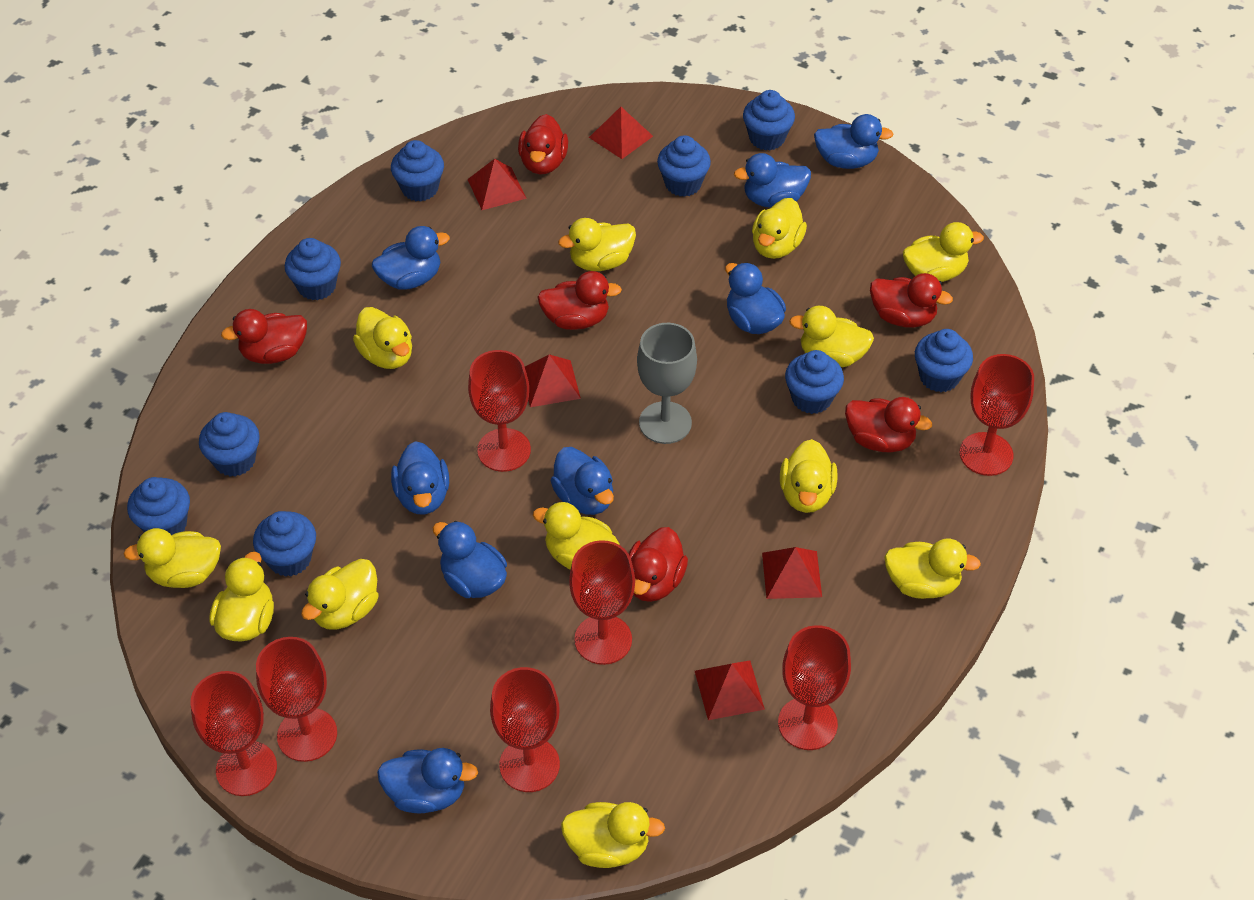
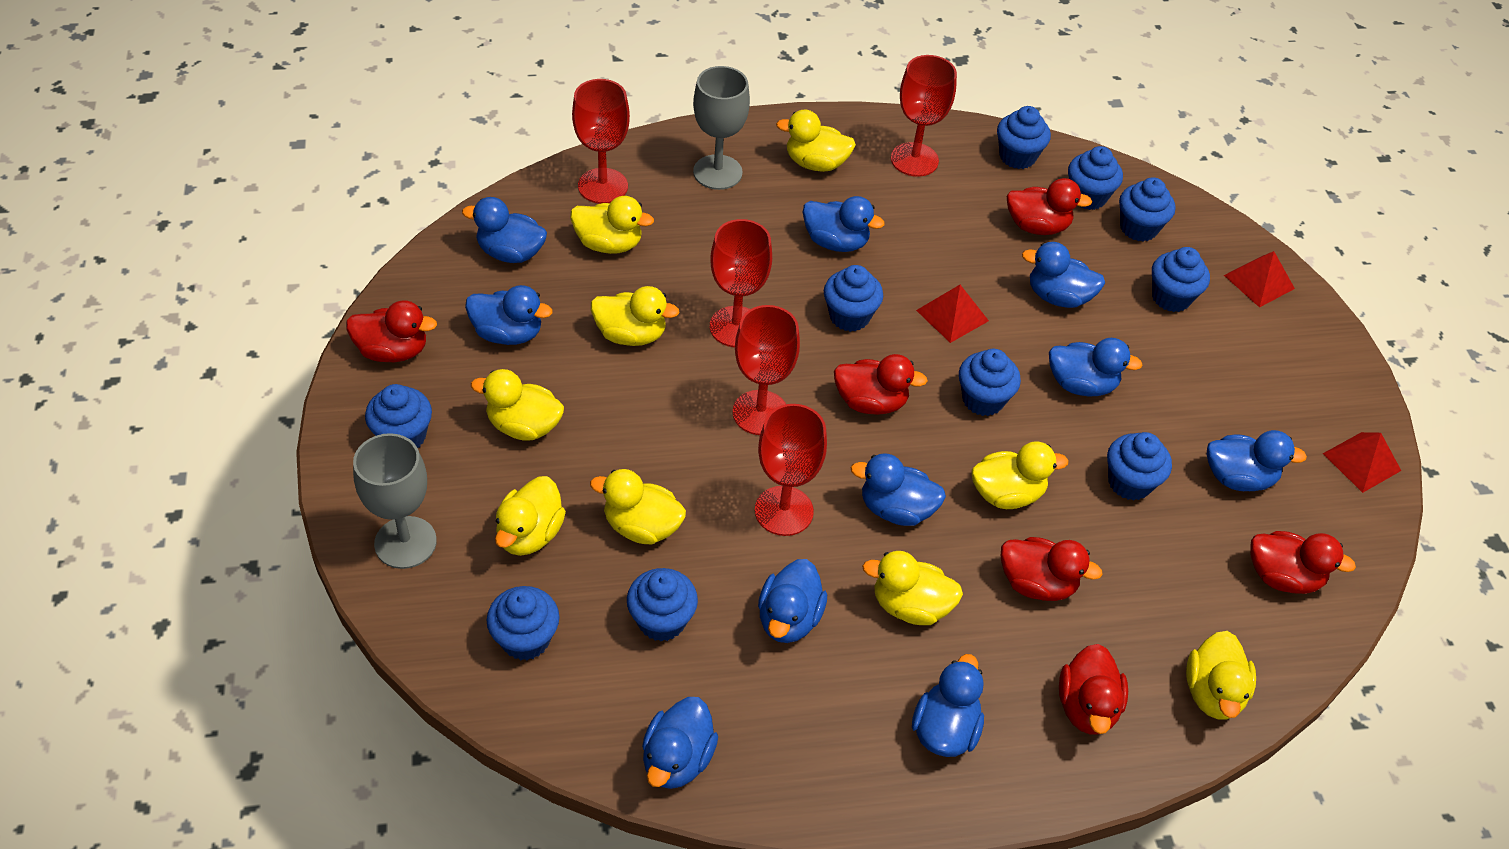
blue cupcake: [127,477,190,535] [199,412,260,477] [253,511,316,577] [285,238,341,300] [391,140,444,202] [657,135,711,197] [743,90,795,151] [785,350,844,414] [915,329,973,392] = 9 -> [365,384,432,448] [487,586,559,660] [627,568,698,642] [824,265,883,332] [959,349,1021,416] [997,106,1051,169] [1068,146,1123,210] [1107,432,1172,501] [1119,177,1175,241] [1152,247,1210,312] = 10
blue duck: [372,226,450,290] [377,748,478,813] [391,441,449,515] [433,521,507,598] [550,447,614,515] [725,263,786,334] [734,153,811,208] [814,114,894,169] = 8 -> [462,197,547,263] [465,285,552,345] [642,697,718,789] [758,559,827,643] [803,196,885,252] [850,453,946,526] [912,654,984,757] [1022,242,1105,308] [1049,338,1143,397] [1207,430,1307,491] = 10
grey goblet: [637,323,697,444] = 1 -> [353,433,437,569] [693,66,750,190] = 2
red goblet: [190,671,277,796] [256,637,337,762] [468,350,531,472] [490,667,560,792] [569,540,635,665] [778,625,851,750] [960,354,1034,476] = 7 -> [572,79,630,204] [710,219,772,347] [733,305,800,435] [755,404,827,536] [891,55,957,177] = 5
red pyramid: [467,159,527,210] [525,354,581,407] [589,107,653,159] [695,660,765,720] [762,547,822,599] = 5 -> [916,285,989,343] [1224,251,1295,308] [1323,432,1401,493] = 3
yellow duck: [123,528,221,588] [209,552,274,642] [301,559,379,630] [353,307,412,369] [533,502,620,570] [558,218,636,271] [561,802,665,868] [752,198,807,259] [780,439,838,513] [789,306,874,367] [884,539,981,599] [903,222,984,282] = 12 -> [471,369,564,441] [495,476,566,556] [570,196,654,254] [590,469,686,544] [591,286,679,346] [776,110,856,172] [862,551,963,625] [972,441,1069,509] [1186,631,1256,720] = 9

